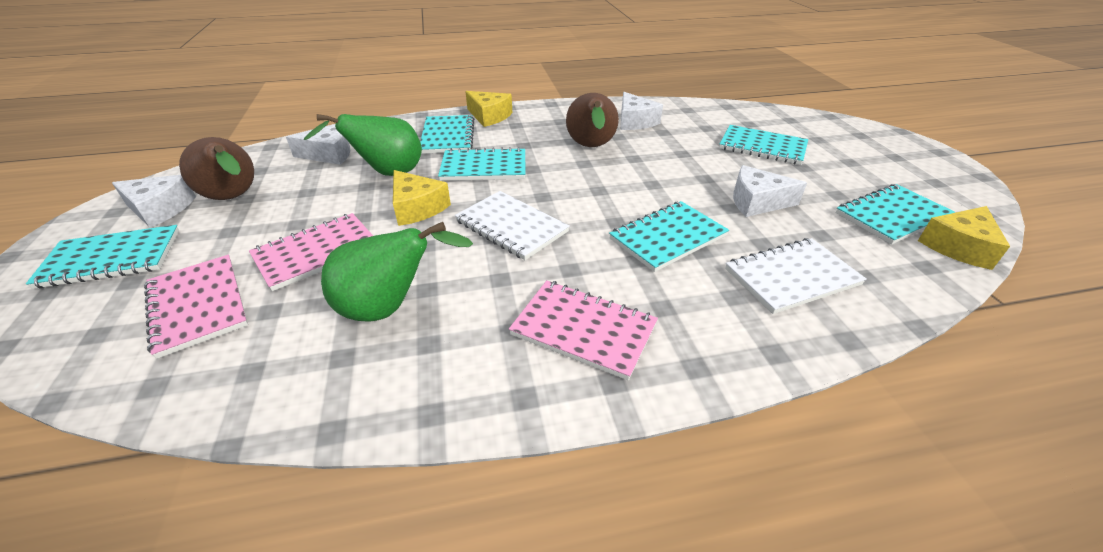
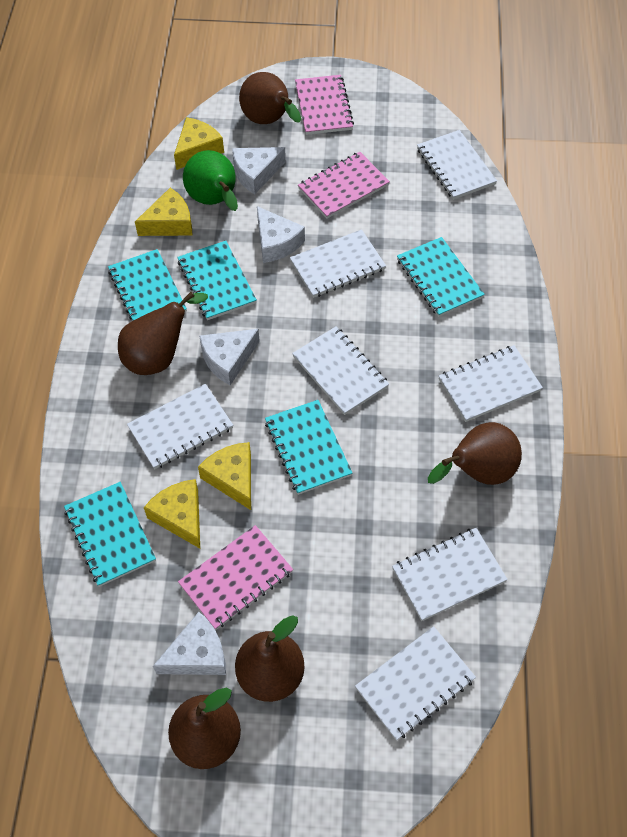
brown pear: [179,137,254,200] [566,93,619,147] = 2 -> [118,292,208,375] [168,688,241,769] [235,615,305,702] [239,72,301,124] [428,422,522,485] = 5
green pear: [304,114,422,176] [321,222,473,322] = 2 -> [183,150,238,211] = 1
turquoise notebook: [26,225,179,289] [420,115,474,154] [438,147,525,181] [609,201,729,272] [719,125,808,165] [836,184,955,245] = 6 -> [64,482,156,587] [108,249,187,321] [177,241,257,320] [265,400,352,495] [397,237,485,317] = 5
white notebook: [455,191,570,260] [725,238,867,314] = 2 -> [127,384,233,469] [290,229,386,298] [292,326,389,415] [355,626,476,740] [392,528,508,621] [417,130,497,200] [439,345,543,422] = 7
yellow cheese: [393,170,451,226] [465,91,512,127] [918,206,1010,270] = 3 -> [135,188,193,236] [144,479,200,549] [174,117,224,170] [198,442,251,510] = 4

